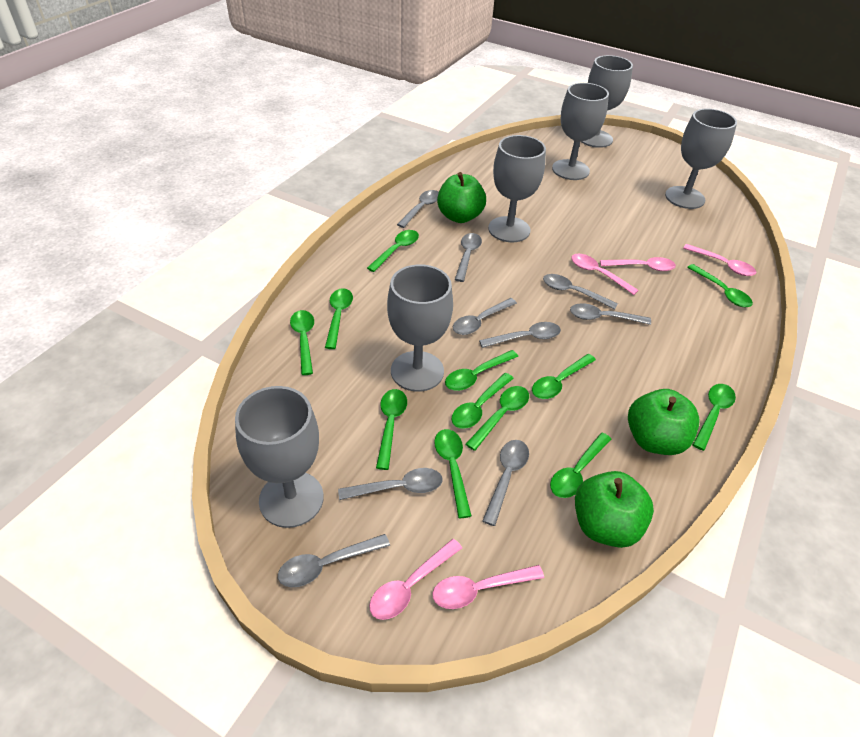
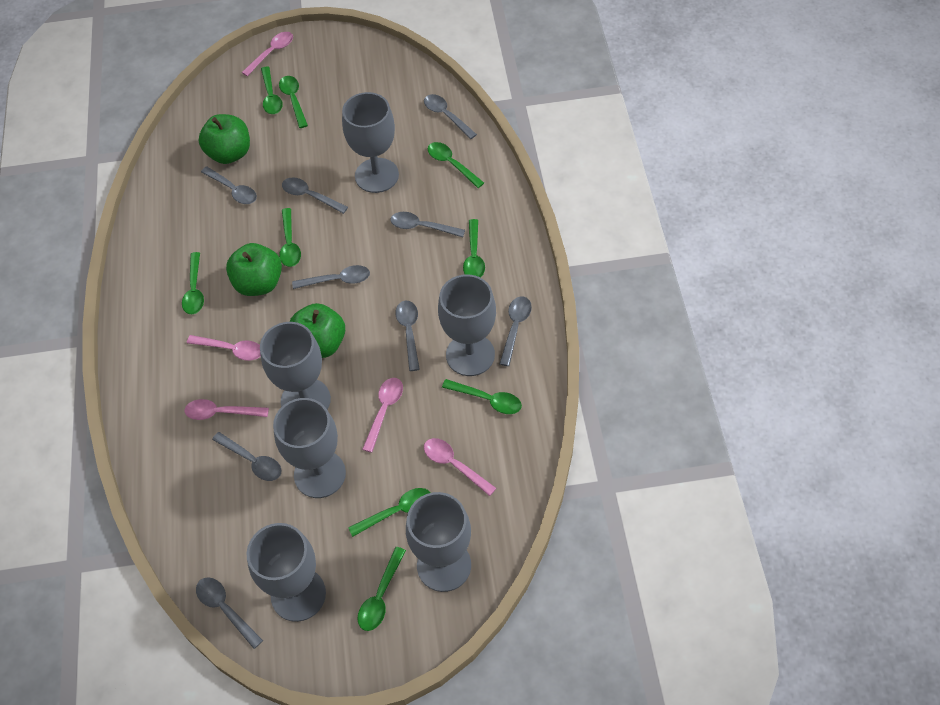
green spoon: [290,310,314,375] [325,288,353,349] [367,230,419,272] [376,389,407,470] [434,429,472,518] [445,350,518,391] [452,373,514,429] [466,386,529,451] [532,354,596,399] [550,433,611,498] [687,264,753,307] [693,384,736,451] = 12 -> [182,252,204,314] [261,66,283,114] [279,76,308,128] [279,208,301,267] [348,488,430,537] [358,547,406,631] [428,142,484,188] [442,379,522,414] [463,219,485,278] = 9

